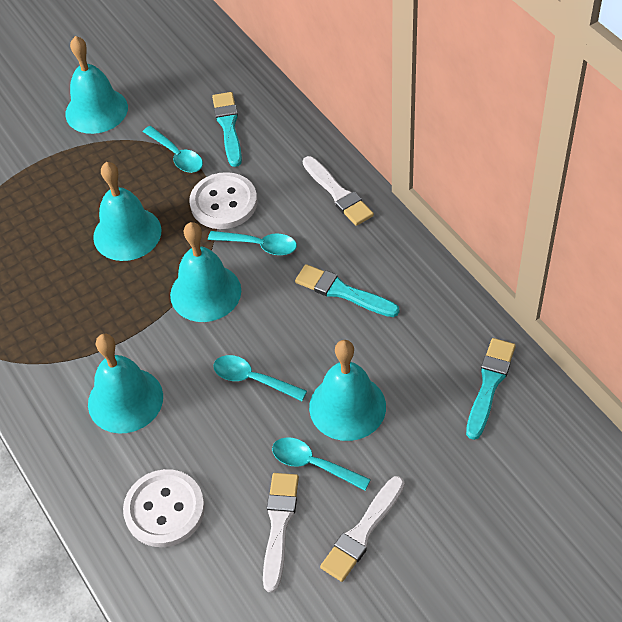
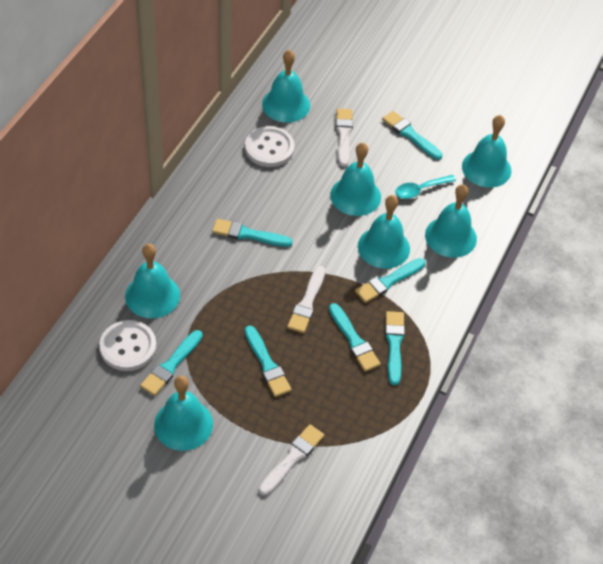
turquoise bell: [65,36,128,134] [88,334,163,434] [93,162,162,261] [170,222,241,322] [309,340,386,441] = 5 -> [125,244,180,318] [154,376,213,451] [262,50,310,123] [330,143,381,216] [358,195,410,269] [425,184,477,258] [462,115,511,188] = 7
turquoise brush: [212,92,242,167] [295,264,399,317] [466,338,516,440] = 3 -> [140,330,203,396] [212,219,292,247] [245,325,292,397] [329,303,381,372] [355,258,426,303] [382,111,442,160] [385,311,405,386] = 7
turquoise spoon: [143,126,203,173] [208,231,297,255] [213,355,307,401] [272,437,371,491] = 4 -> [395,175,456,199] = 1

